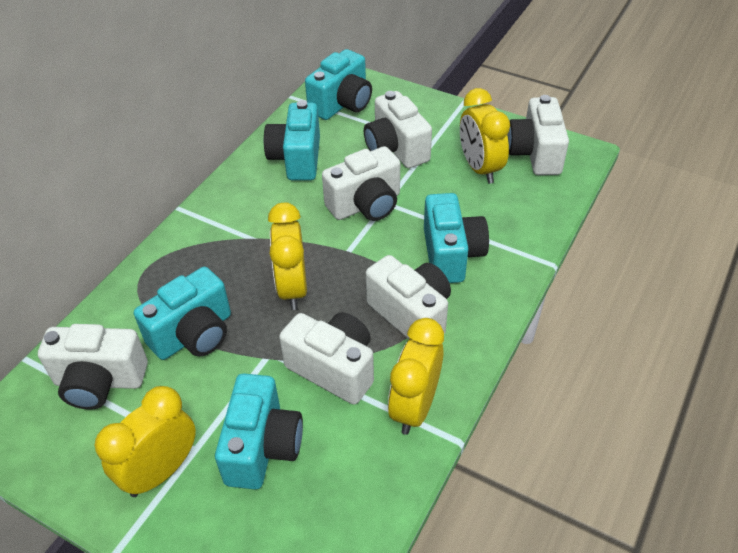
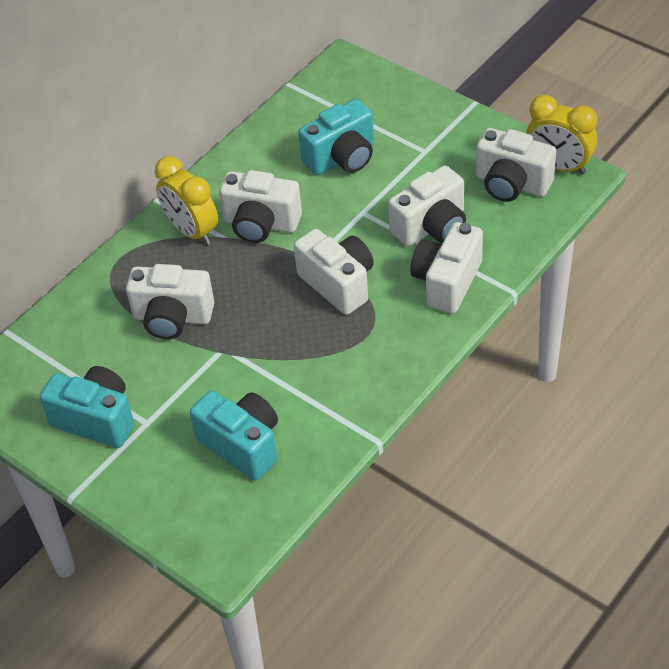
turquoise camera: [134,267,231,360] [215,373,303,490] [264,100,320,180] [305,49,372,120] [424,193,489,283] = 5 -> [40,366,134,448] [190,391,278,480] [298,99,374,175] = 3
yellow clock: [95,386,196,497] [268,203,307,310] [388,318,444,435] [460,88,510,184] = 4 -> [155,156,218,245] [526,95,597,175] = 2

